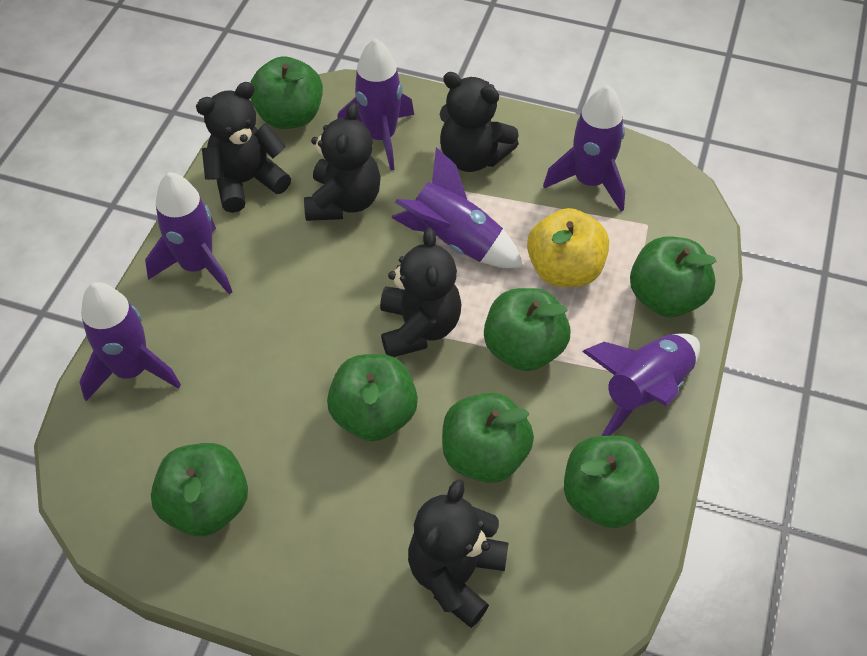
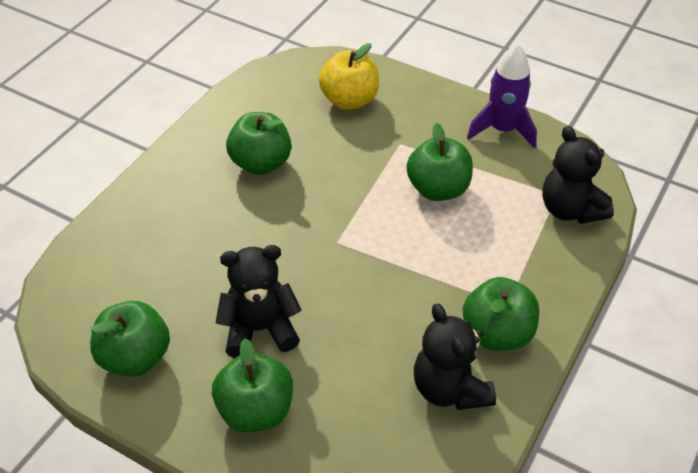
black teddy bear: [196,82,291,213] [304,102,381,221] [380,228,461,357] [408,479,508,628] [440,72,519,172] = 5 -> [216,245,301,358] [414,304,496,410] [542,126,614,224] = 3
green apple: [151,443,248,536] [250,57,323,129] [327,354,418,441] [442,393,534,483] [484,288,570,371] [564,435,659,528] [630,237,717,317] = 7 -> [90,301,170,377] [212,339,293,433] [226,112,291,175] [407,123,473,201] [463,277,539,351] = 5
purple rocket: [79,282,181,401] [145,172,232,295] [337,38,414,171] [391,147,523,268] [543,85,625,211] [582,333,700,436] = 6 -> [467,44,537,148] = 1

